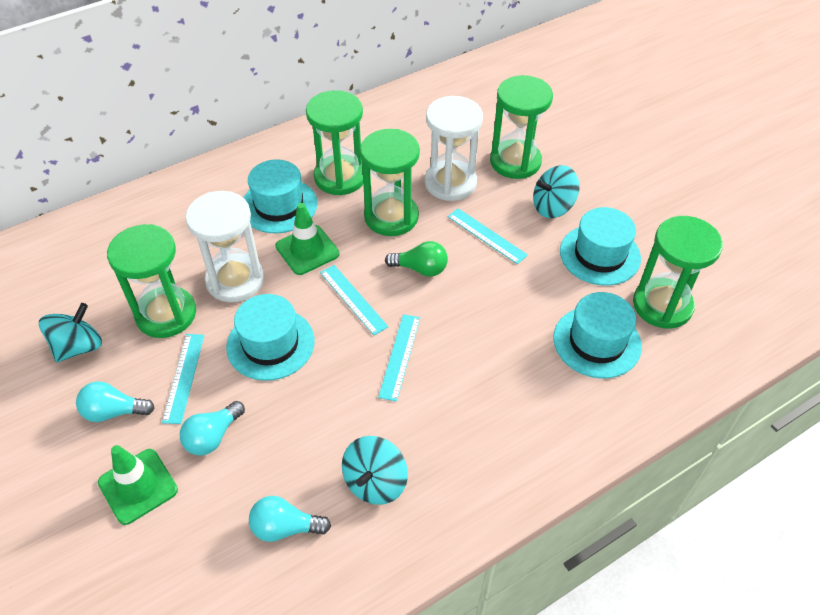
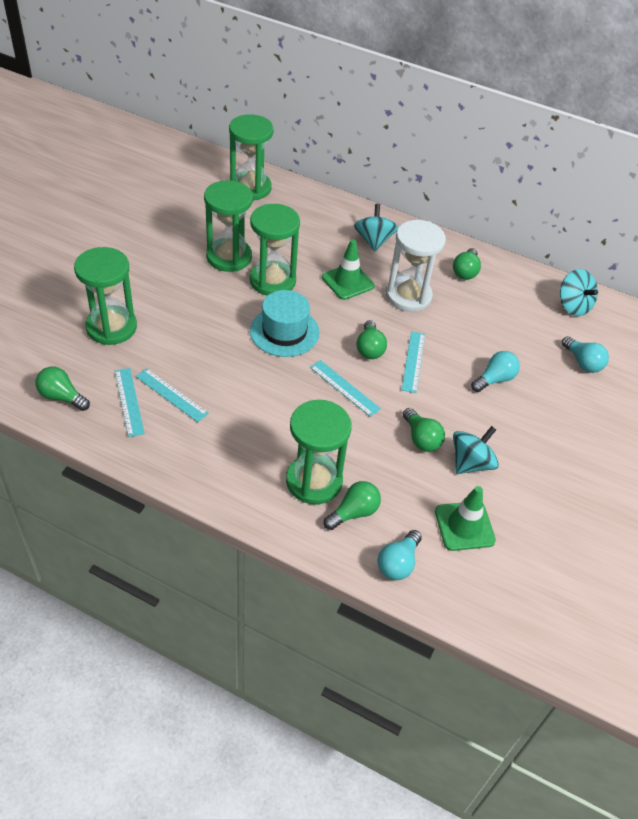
green light bulb: [385,241,448,277] = 1 -> [36,367,90,411] [324,481,381,530] [357,320,387,359] [403,408,445,452] [453,248,481,280] = 5
turquoise hat: [226,294,315,381] [243,159,318,233] [553,292,642,379] [560,207,641,286] = 4 -> [250,290,320,357] = 1
white hourglass: [185,191,264,302] [424,96,483,201] = 2 -> [386,220,446,312] = 1

